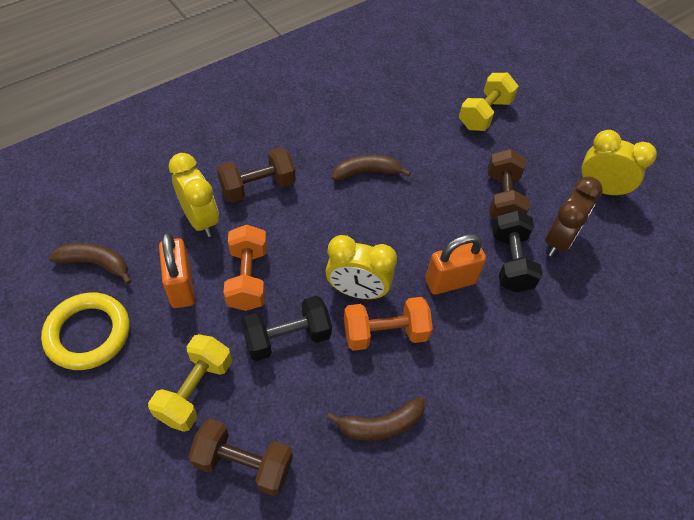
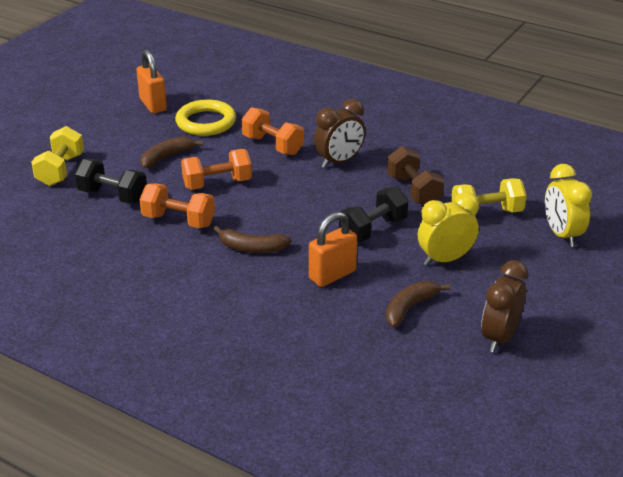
brown clock: [545,176,603,257] = 1 -> [314,99,365,168] [481,260,528,353] = 2
brown dumbbell: [188,419,293,496] [217,147,296,203] [488,149,530,220] = 3 -> [387,146,444,205] = 1
orange dumbbell: [223,225,267,311] [344,297,433,351] = 2 -> [140,183,215,228] [181,149,252,190] [241,107,304,155] = 3
yellow clock: [169,153,219,237] [326,235,397,299] [579,130,657,198] = 3 -> [418,192,479,266] [545,164,592,247] = 2

